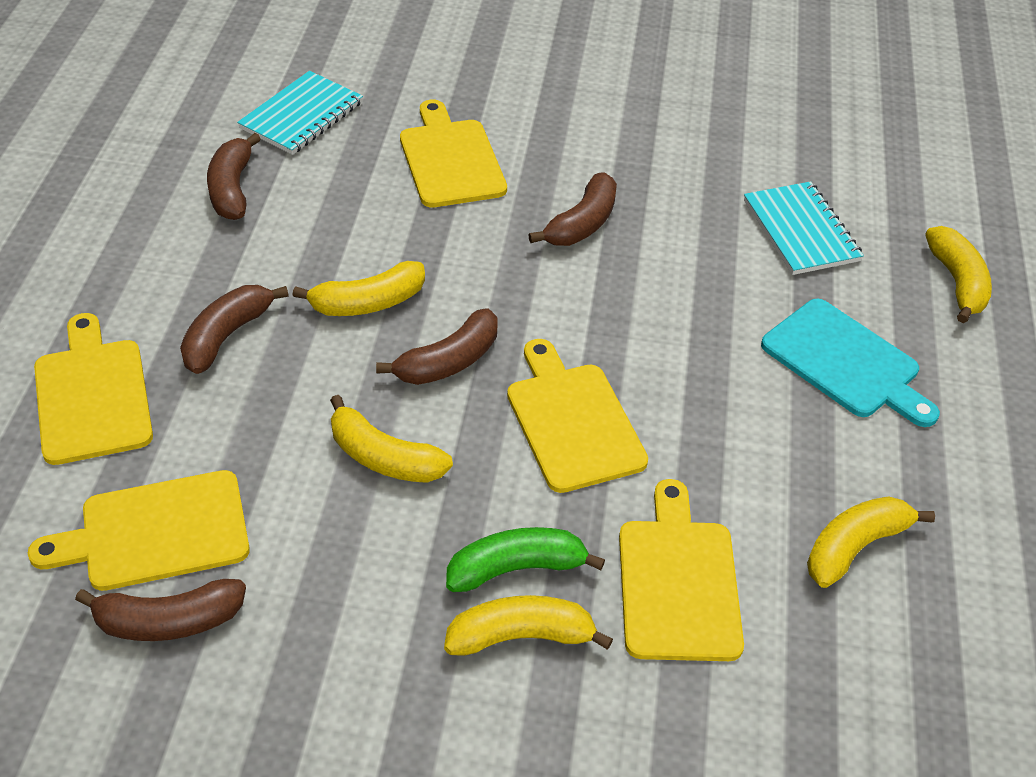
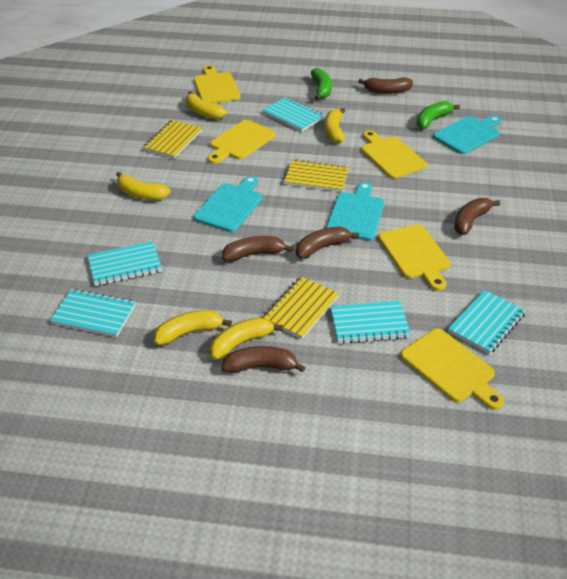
green banana: [446,527,605,592] = 1 -> [311,68,332,100] [416,101,460,129] = 2
turquoise cutting board: [761,299,940,427] = 1 -> [194,176,262,232] [326,182,384,241] [433,116,501,154] = 3
turquoise notebook: [237,71,363,155] [744,181,864,275] = 2 -> [50,289,136,337] [88,241,162,286] [263,97,325,132] [331,301,411,344] [448,290,526,354] = 5
yellow notebook: none = 0 -> [143,120,202,159] [262,277,339,339] [284,159,349,192] = 3

